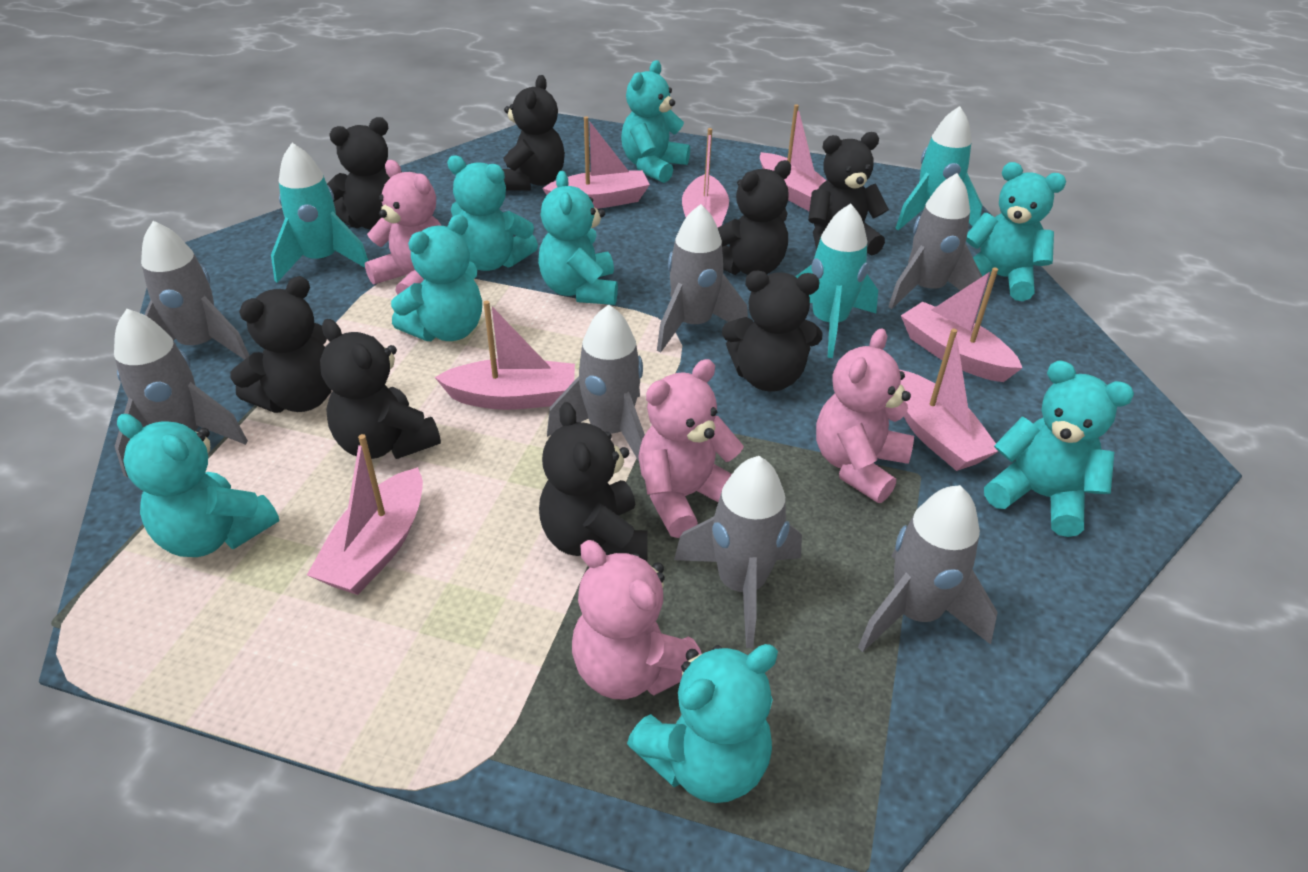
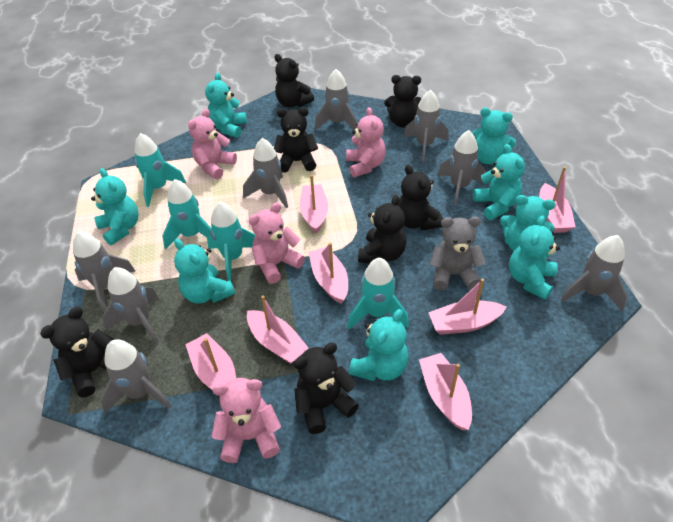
black teddy bear: [231,276,332,413] [320,319,441,459] [327,117,402,229] [502,75,565,191] [539,402,648,562] [718,160,791,275] [722,271,822,392] [808,132,889,256] = 8 -> [40,307,115,397] [274,54,314,107] [274,107,318,173] [294,343,359,434] [358,195,407,263] [384,75,422,127] [398,164,443,231] = 7
grey rocket: [114,309,248,477] [141,221,249,360] [547,305,645,461] [657,204,748,353] [674,456,802,648] [858,485,998,652] [888,173,982,309] = 7 -> [73,231,135,312] [100,339,172,413] [102,267,159,344] [243,138,288,208] [315,69,357,130] [404,90,449,162] [438,130,486,205] [561,235,628,312] = 8
grey teddy bear: none = 0 -> [430,216,486,290] = 1
turquoise rocket: [271,143,368,283] [795,203,878,358] [895,106,982,230] = 3 -> [134,133,186,207] [162,179,212,249] [207,202,256,281] [348,257,409,329] = 4

